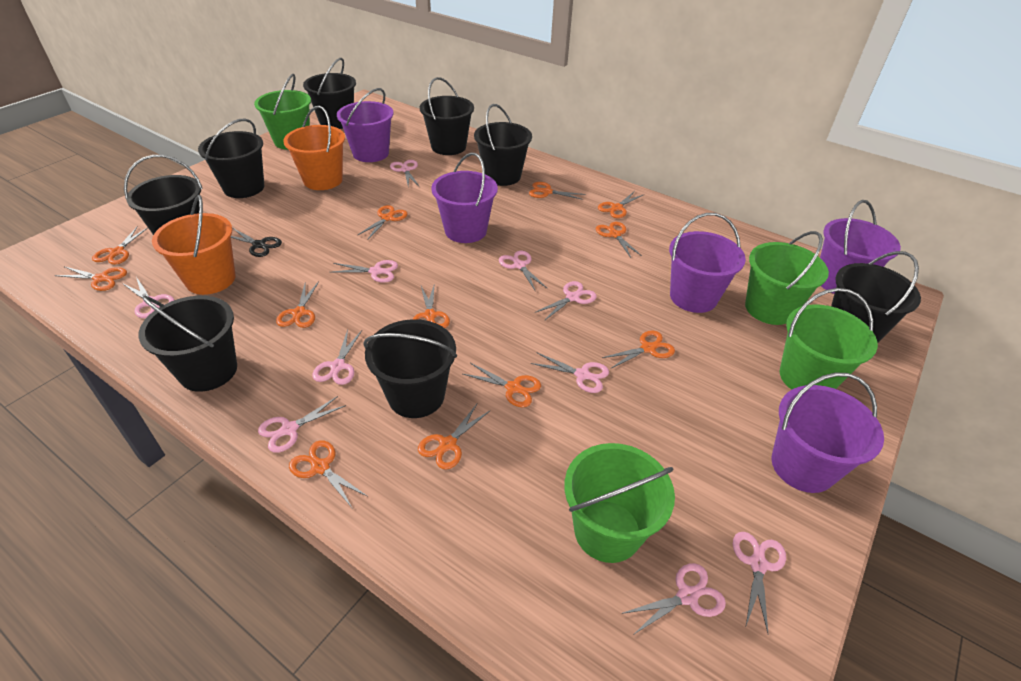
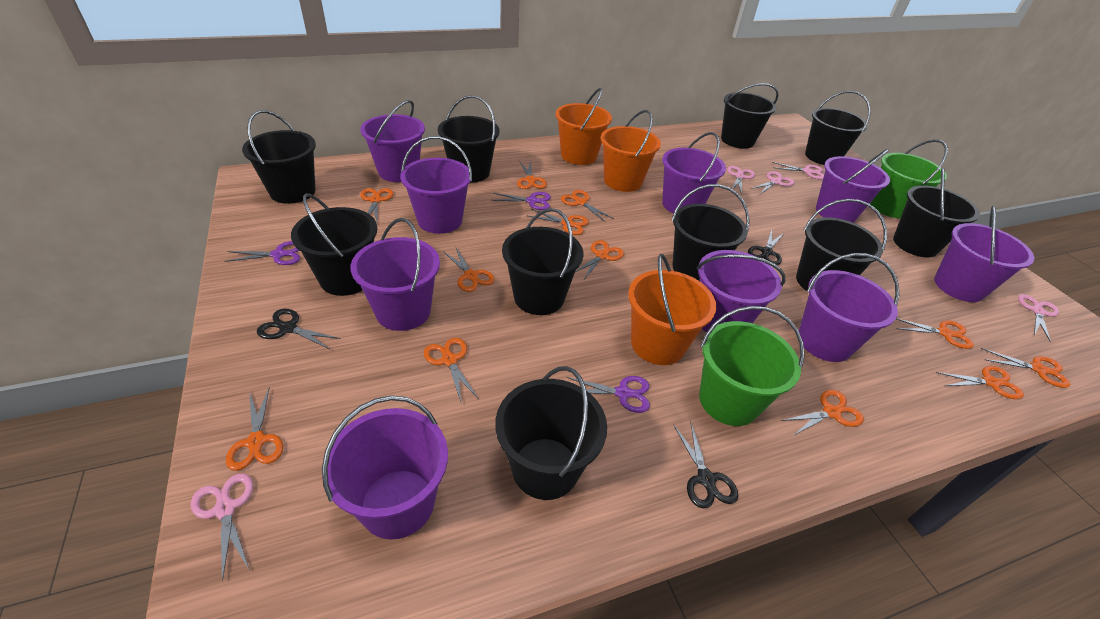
black bucket: [124,155,203,235] [139,296,237,392] [198,119,264,198] [303,58,356,129] [363,319,457,418] [420,77,474,155] [474,104,532,186] [831,251,921,343] = 8 -> [242,110,316,204] [291,193,377,296] [438,95,500,183] [495,366,607,500] [502,208,583,315] [672,184,750,281] [721,83,779,149] [796,199,887,291] [805,91,871,165] [893,168,980,258] = 10
black scissors: [231,228,282,257] = 1 -> [257,309,341,349] [673,423,738,509] [748,230,784,265] = 3
green bucket: [254,74,311,150] [564,443,675,563] [745,231,829,325] [780,288,878,390] = 4 -> [699,306,805,426] [870,139,948,218] = 2
orange bucket: [152,195,236,295] [283,106,345,190] = 2 -> [555,88,612,165] [601,110,661,192] [628,254,716,365] = 3
pink scissors: [122,277,175,318] [258,396,346,453] [312,329,362,385] [333,260,398,283] [390,160,420,187] [499,251,547,292] [531,352,609,393] [534,281,597,321] [621,563,726,635] [733,532,786,633] = 10 -> [191,473,253,582] [727,166,755,195] [751,171,794,194] [772,162,824,180] [1018,294,1059,342] = 5
purple bucket: [337,88,394,162] [431,152,498,243] [669,213,746,313] [771,372,884,493] [820,200,901,294] = 5 -> [322,396,448,540] [351,218,440,331] [360,100,425,182] [400,136,472,234] [662,132,726,214] [696,250,786,332] [799,253,899,362] [816,148,890,223] [934,206,1034,302] = 9
purple scissors: none = 0 -> [224,241,300,265] [491,192,551,210] [566,376,650,413] = 3

